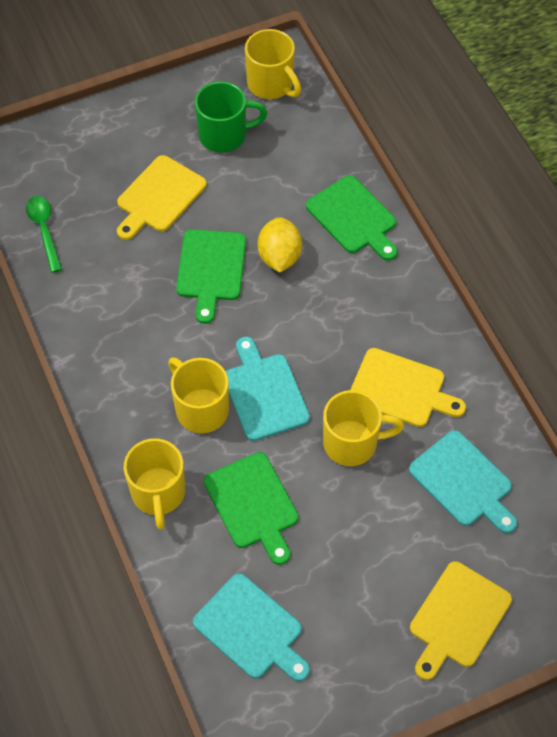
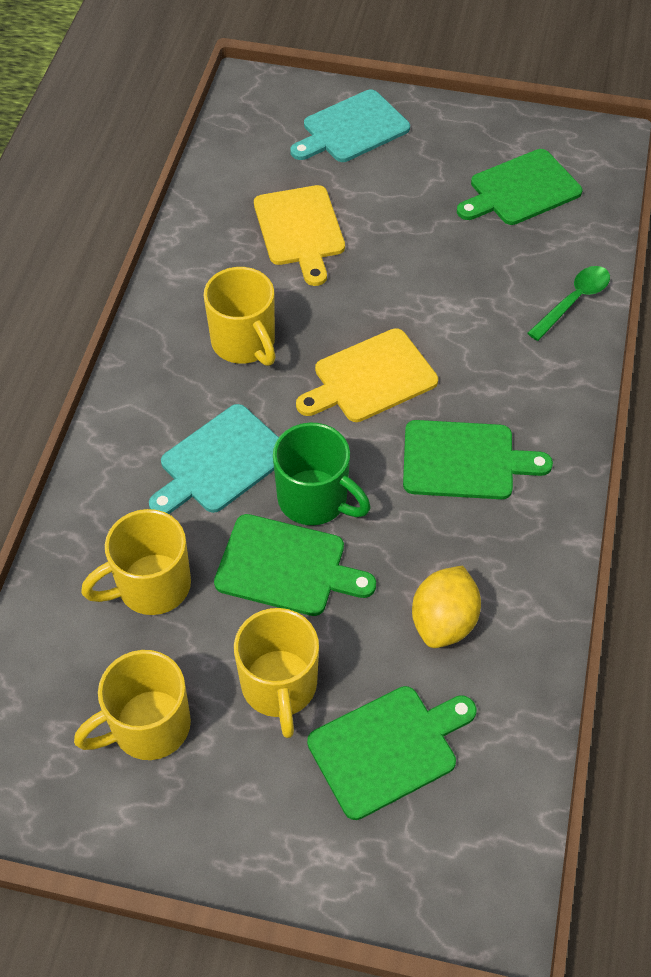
green cutting board: [176,229,246,324] [204,452,298,565] [306,175,398,261] = 3 -> [214,514,376,616] [307,686,477,820] [403,420,553,499] [457,149,582,225] = 4
turquoise cutting board: [193,573,310,681] [226,336,310,441] [409,430,517,534] = 3 -> [149,404,279,514] [290,90,410,162] = 2
yellow cutting board: [117,155,207,240] [350,348,466,427] [410,561,512,680] = 3 -> [254,185,345,286] [296,328,438,422] = 2

